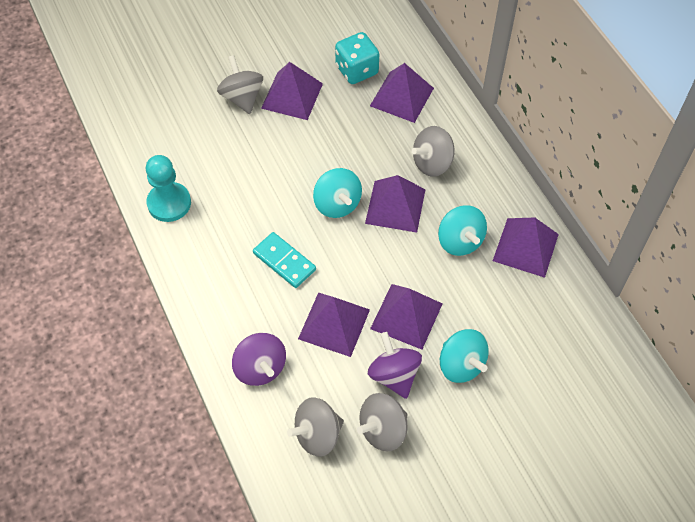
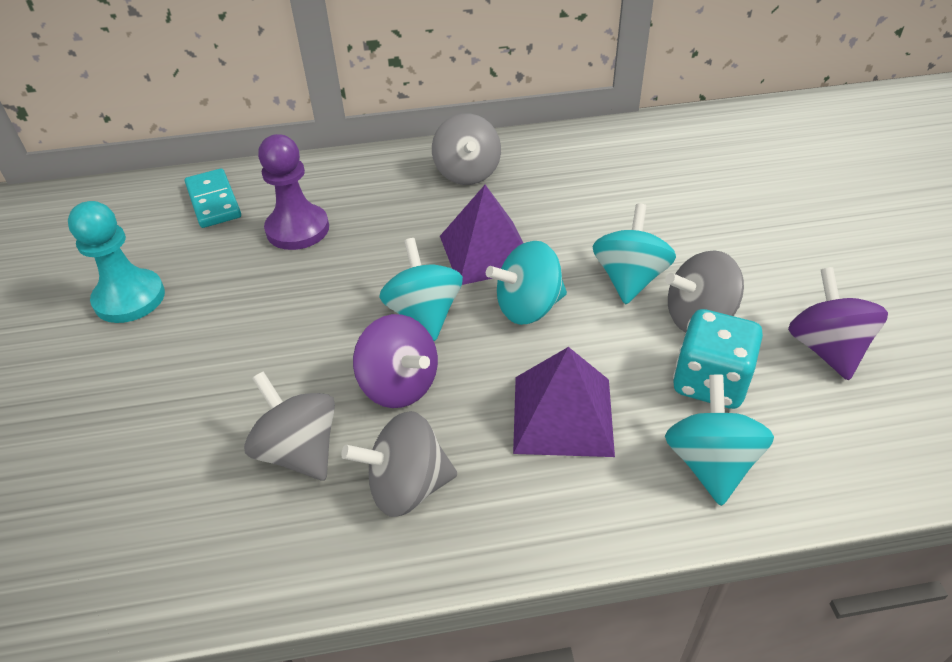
purple pawn: none = 0 -> [258,134,329,250] = 1
purple pyramid: [261,62,323,120] [298,293,370,357] [365,175,426,233] [370,63,434,123] [370,284,442,349] [493,217,559,278] = 6 -> [440,185,523,285] [513,347,615,457] = 2
turquoise spinning top: [313,168,362,218] [438,205,487,256] [440,329,489,383] = 3 -> [379,238,463,341] [486,241,567,325] [593,204,676,304] [665,375,774,506] = 4

